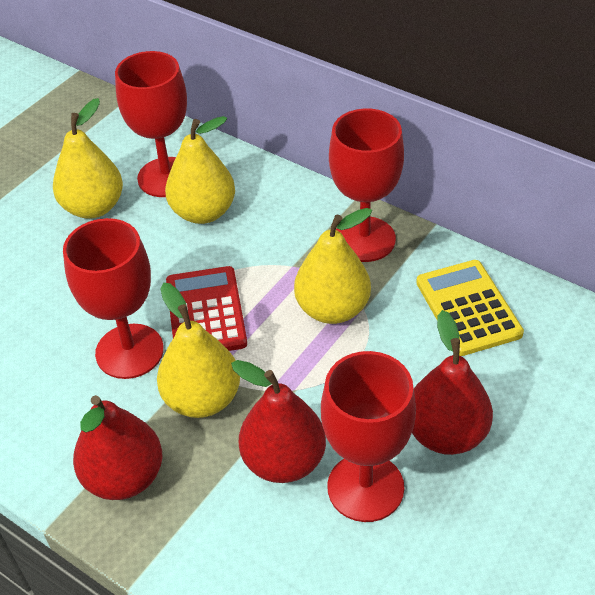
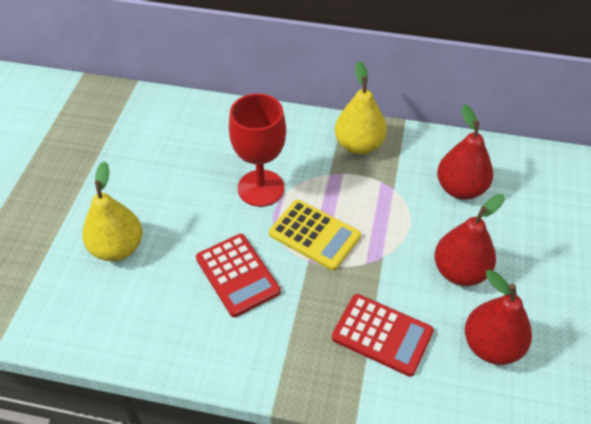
red calculator: [166,266,247,351] = 1 -> [196,234,281,317] [332,294,434,377] = 2
red goblet: [63,218,164,379] [115,51,187,197] [321,351,416,522] [329,109,404,262] = 4 -> [229,93,286,207] = 1
yellow pear: [53,98,123,219] [157,283,240,418] [165,116,235,224] [294,208,372,324] = 4 -> [82,161,143,261] [335,61,387,155] = 2

